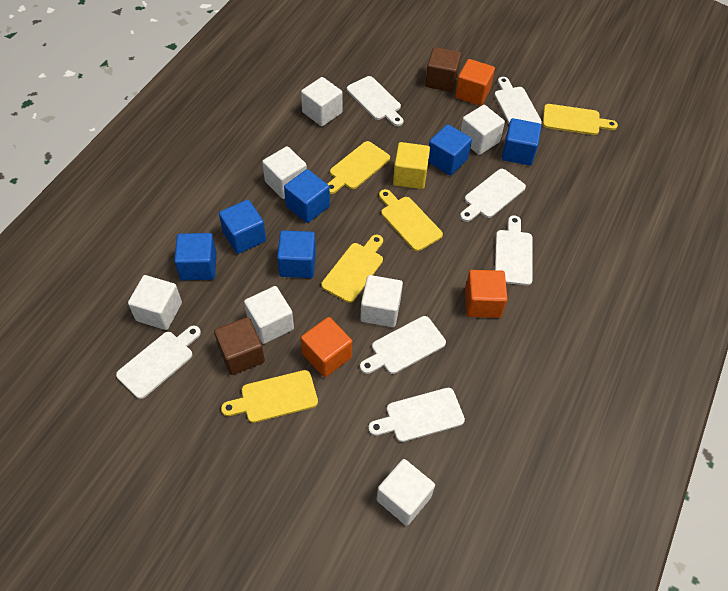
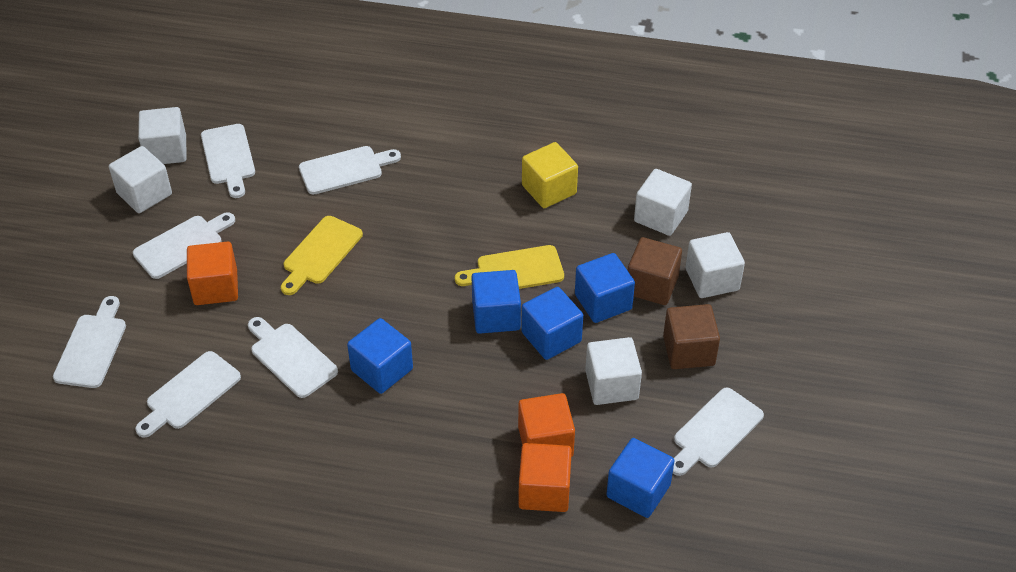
blue cube: [174,233,217,280] [219,200,266,254] [277,230,316,278] [284,169,330,223] [428,124,472,176] [502,118,541,166] = 6 -> [347,318,413,394] [472,270,521,334] [521,287,583,360] [575,253,635,323] [606,438,675,518] = 5
white cube: [128,275,182,330] [244,286,294,344] [262,146,307,199] [301,77,342,126] [360,275,403,327] [376,459,435,526] [460,105,505,155] = 7 -> [109,146,172,213] [138,107,187,164] [585,337,642,405] [634,169,692,236] [685,232,745,298] = 5
yellow cutting board: [221,370,318,423] [321,235,383,303] [328,141,390,194] [379,189,443,251] [543,104,618,135] = 5 -> [281,216,363,295] [455,245,564,289] = 2

